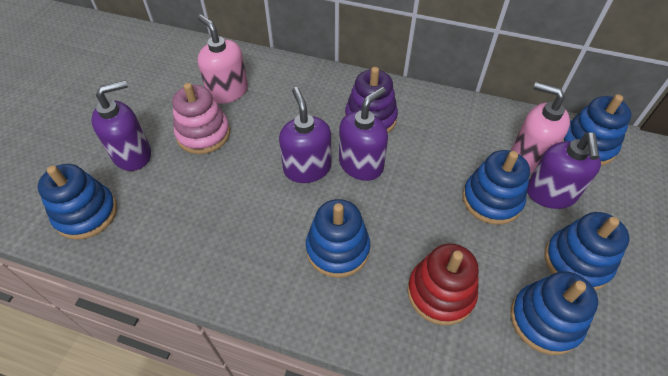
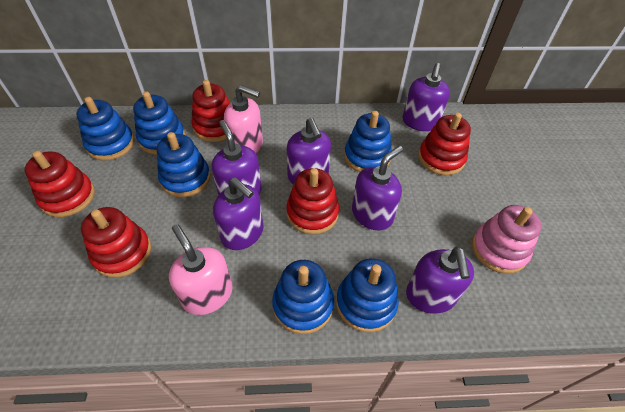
purple soap dispenser: [91,80,151,171] [279,87,331,183] [339,87,388,181] [527,132,601,209] = 4 -> [211,120,262,196] [213,177,263,250] [287,118,331,185] [352,146,403,230] [403,63,450,131] [406,247,474,314] = 6
purple stacking toy: [345,67,398,133] = 1 -> none = 0
red stacking toy: [407,243,479,325] = 1 -> [25,151,95,217] [81,207,151,278] [191,80,230,142] [286,168,339,235] [418,112,471,175] = 5

